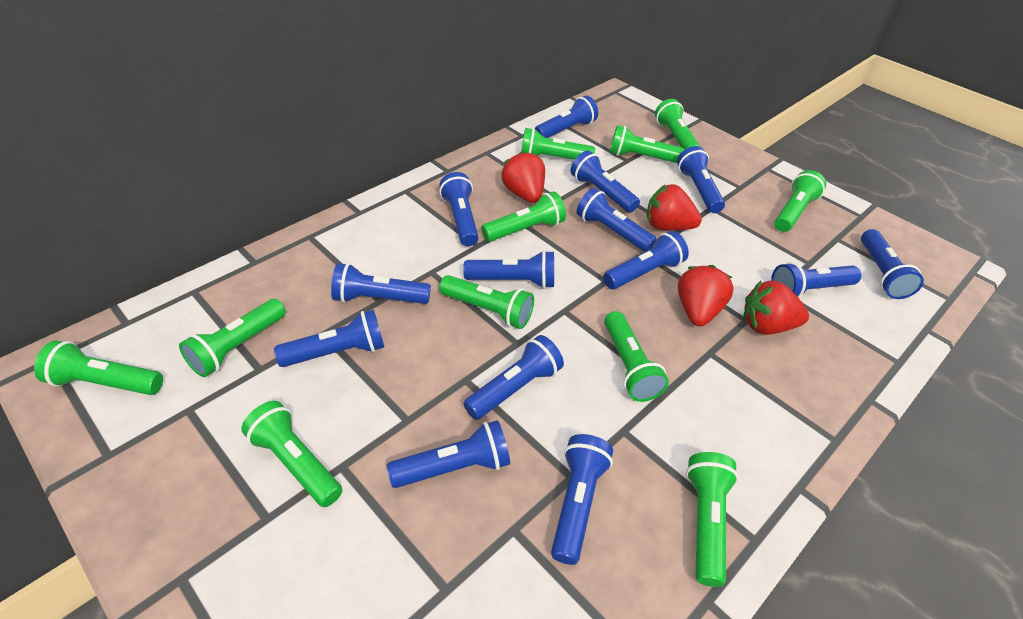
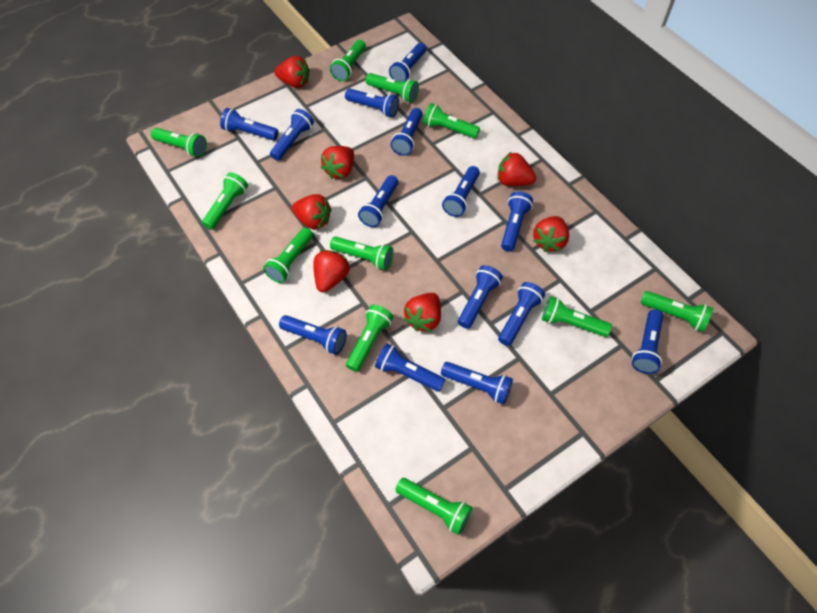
red strawberry: [502,151,545,203] [647,184,702,231] [678,265,734,326] [743,280,809,335] = 4 -> [275,56,310,88] [292,194,332,229] [314,250,350,292] [321,146,354,179] [404,293,441,332] [497,152,536,186] [533,216,569,252] = 7

